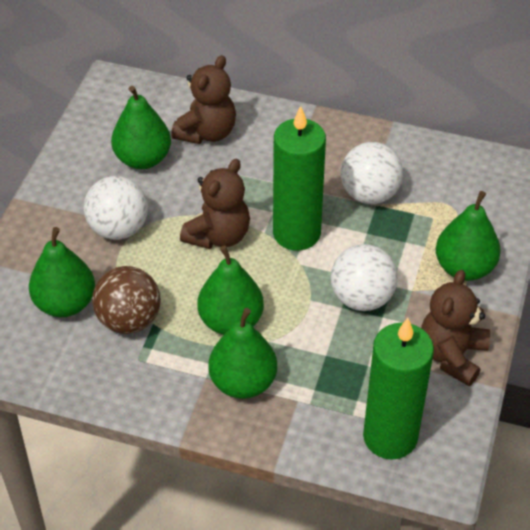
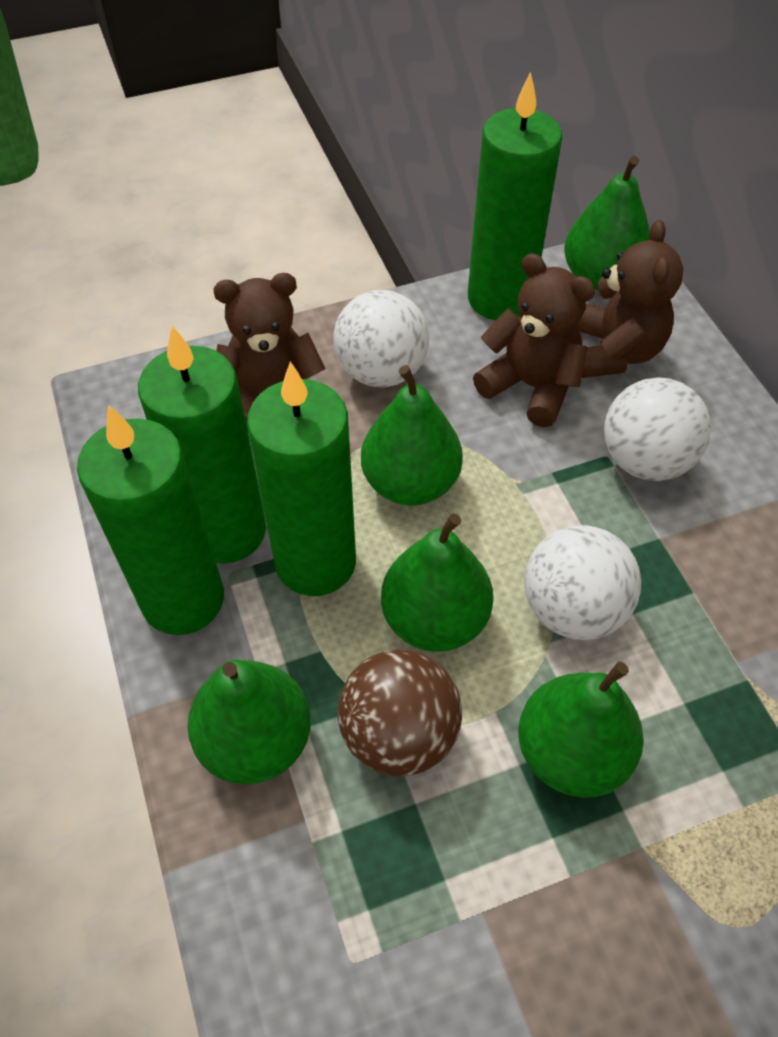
green candle: [273,106,326,251] [363,318,434,460] = 2 -> [77,405,224,635] [138,326,266,564] [247,361,356,596] [468,72,562,320] = 4

